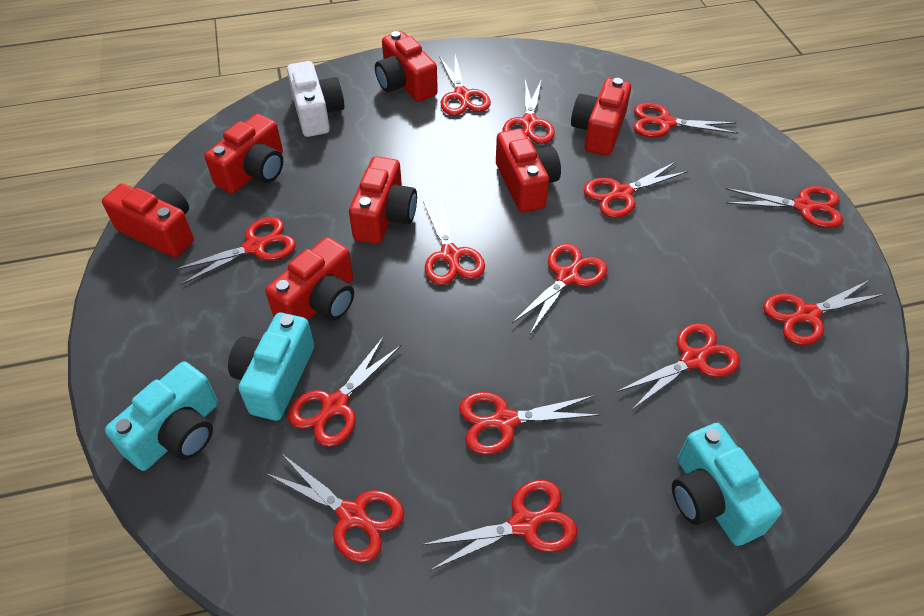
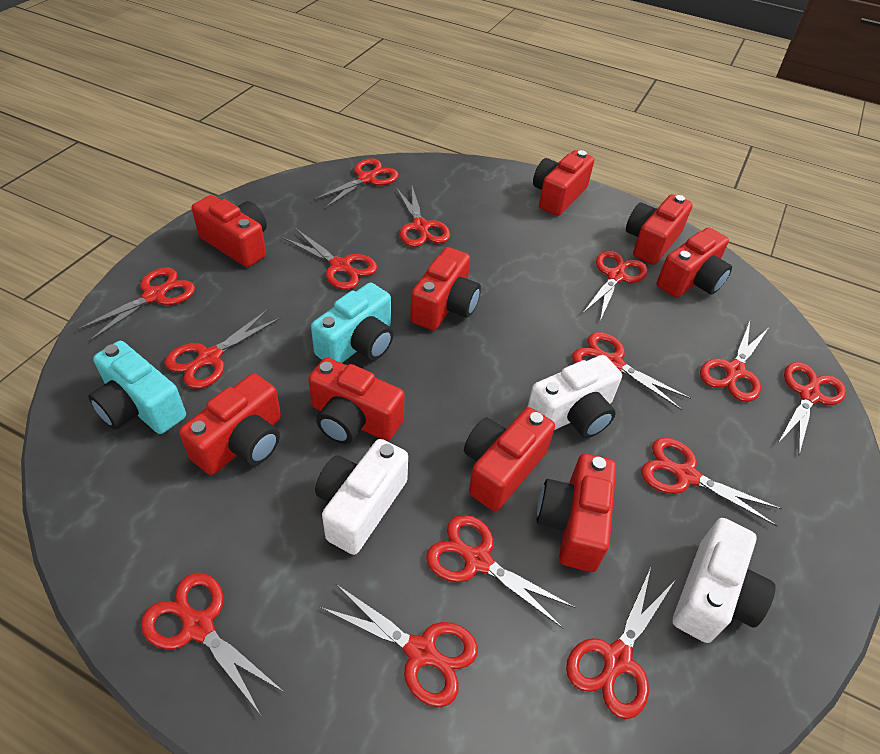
red camera: [102,183,194,257] [204,114,283,194] [265,237,354,320] [349,156,417,244] [375,31,438,102] [496,128,561,212] [571,78,631,156] = 7 -> [179,373,281,475] [192,195,267,267] [308,357,405,444] [410,247,481,330] [464,407,555,511] [533,150,594,216] [537,453,616,572] [626,194,693,265] [657,227,732,298] = 9
turquoise camera: [105,362,218,471] [228,313,314,421] [672,423,782,546] = 3 -> [88,341,186,434] [311,283,394,363] = 2
white camera: [287,61,344,137] = 1 -> [315,439,408,555] [528,355,622,438] [673,518,776,643] = 3

